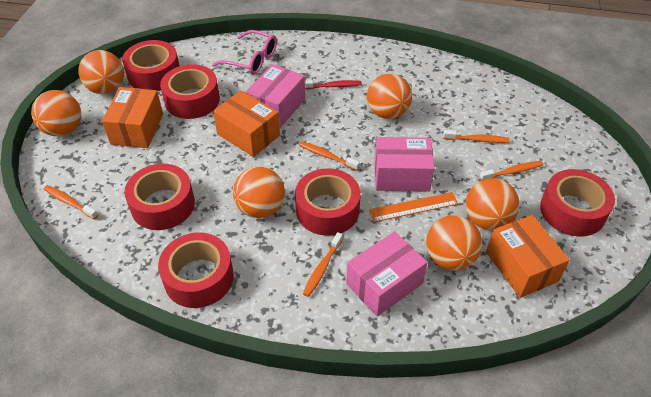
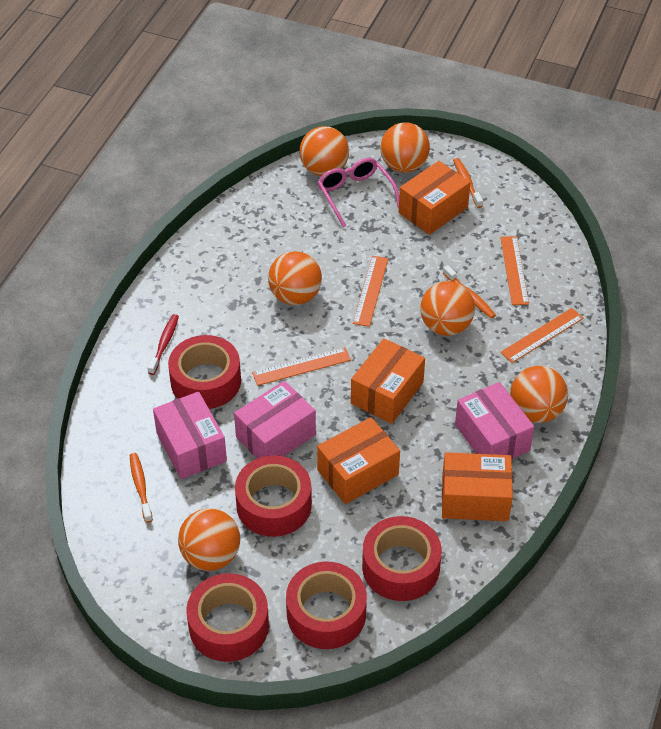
orange box: [102,87,163,148] [213,91,280,157] [486,215,570,298] = 3 -> [317,417,400,504] [351,338,425,424] [399,161,470,235] [442,452,513,521] = 4
orange ruler: [369,192,458,222] = 1 -> [252,347,351,386] [353,256,388,327] [500,236,529,305] [500,308,584,363] = 4
orange toothbrush: [44,185,98,219] [299,141,360,170] [303,232,343,297] [443,130,510,143] [479,161,543,181] = 5 -> [130,453,153,523] [443,265,496,319] [453,158,483,208] = 3
red tape: [122,40,179,91] [124,164,195,230] [158,233,234,308] [160,64,220,119] [295,168,361,236] [540,169,615,236] = 6 -> [168,335,241,409] [187,573,269,662] [235,455,312,537] [286,562,367,649] [362,516,442,601] = 5

